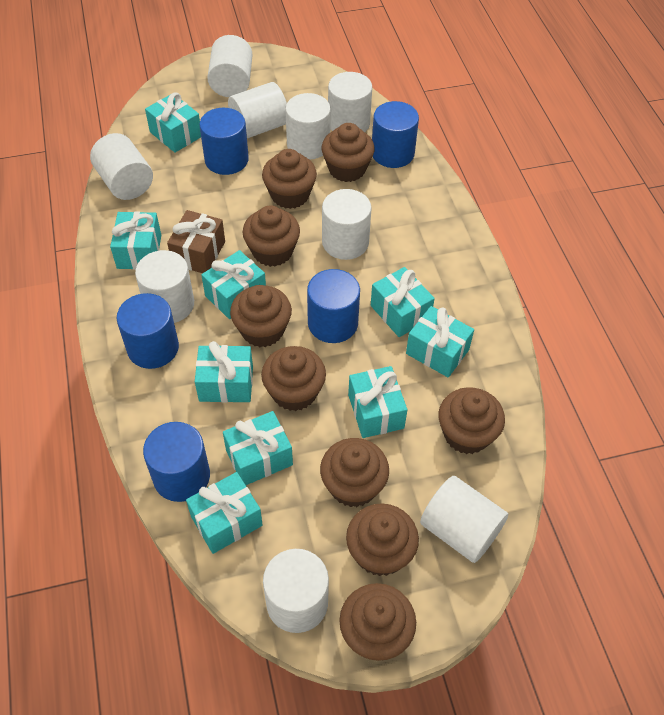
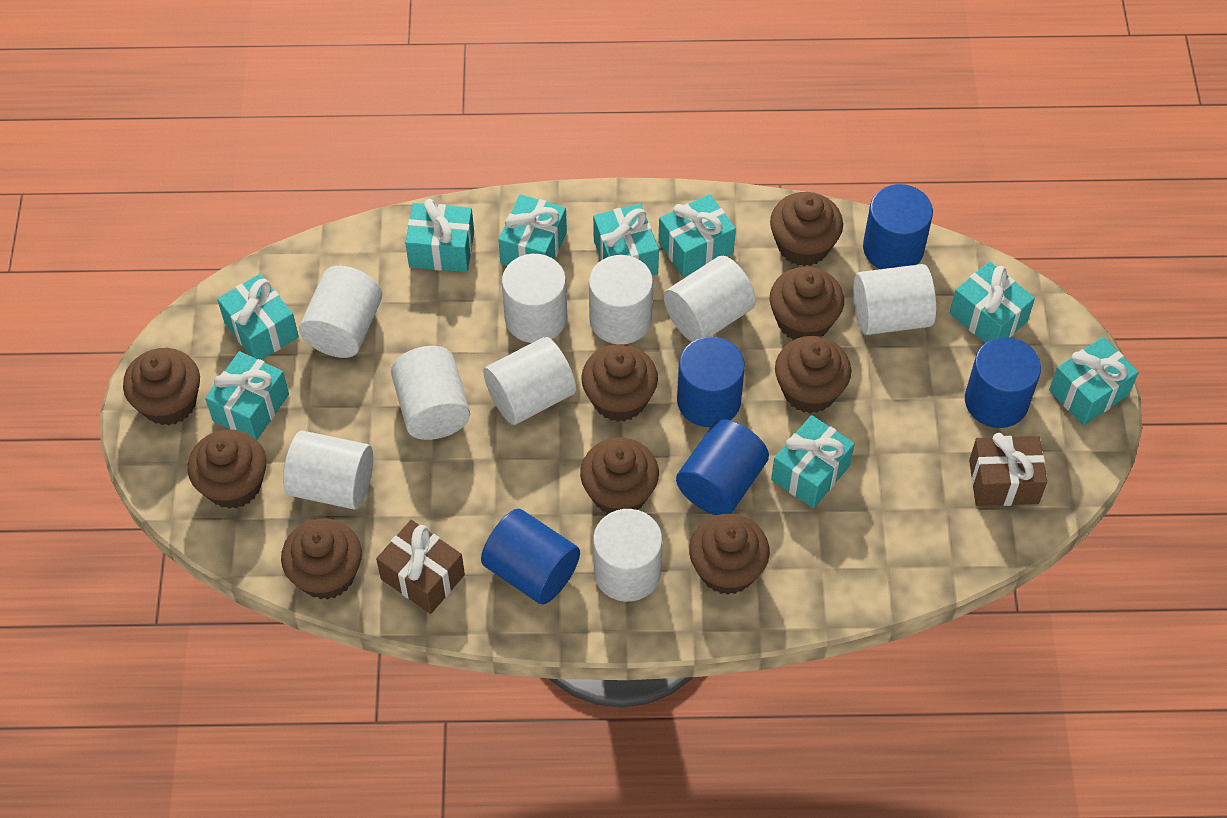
brown gift: [167,210,225,273] = 1 -> [376,520,465,614] [969,433,1047,506] = 2

